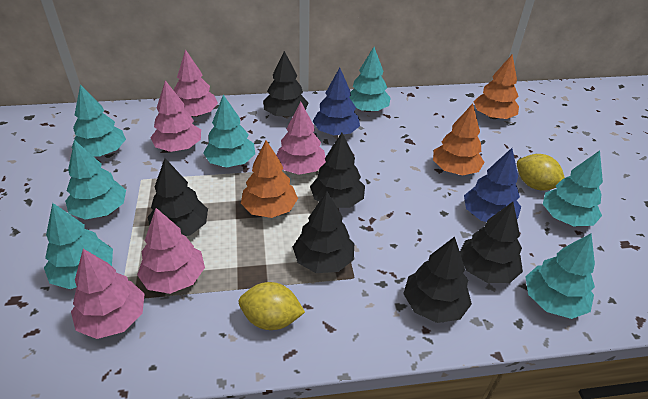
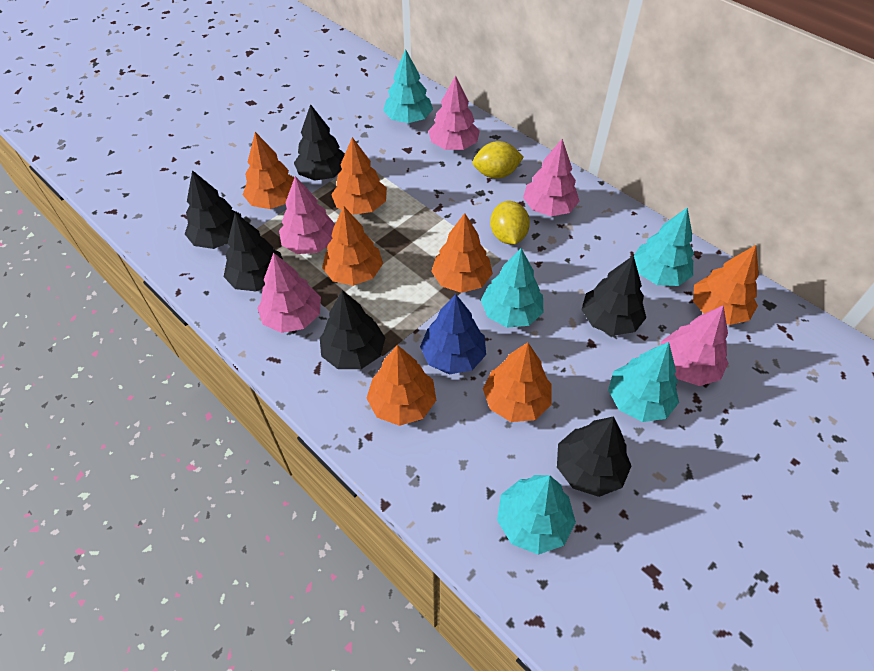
blue tree: [313,68,360,135] [464,148,521,222] = 2 -> [420,294,486,374] = 1
orange tree: [241,140,298,218] [433,104,485,176] [473,54,519,119] = 3 -> [243,132,295,209] [322,206,383,286] [331,137,387,215] [366,345,436,426] [431,213,493,293] [483,342,552,422] [693,245,759,325] = 7
turquoise tree: [44,203,113,289] [65,140,126,220] [72,84,126,157] [203,95,255,168] [349,47,391,112] [525,233,595,319] [543,150,603,226] = 7 -> [383,49,433,123] [481,248,543,328] [497,475,576,555] [608,342,679,422] [634,207,694,286] = 5

